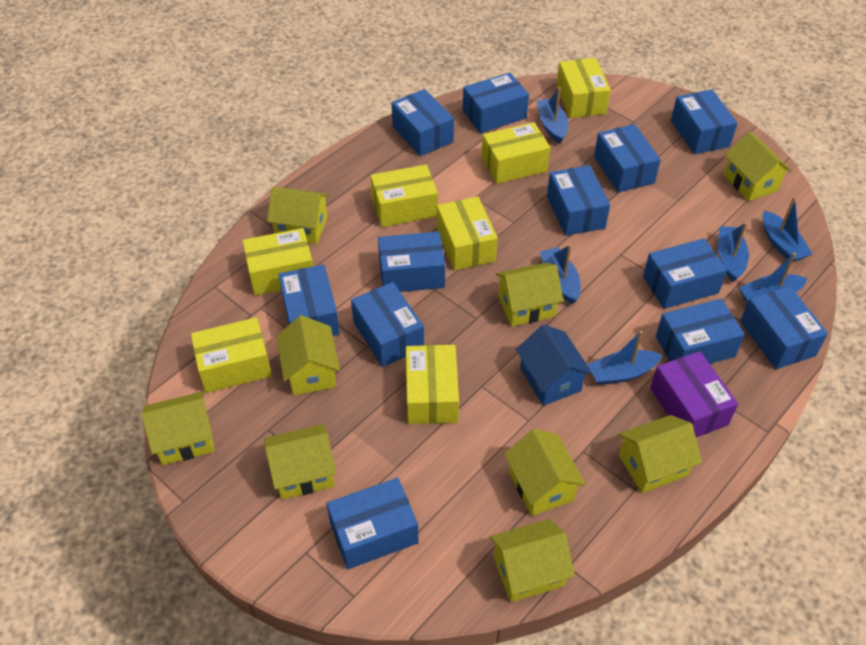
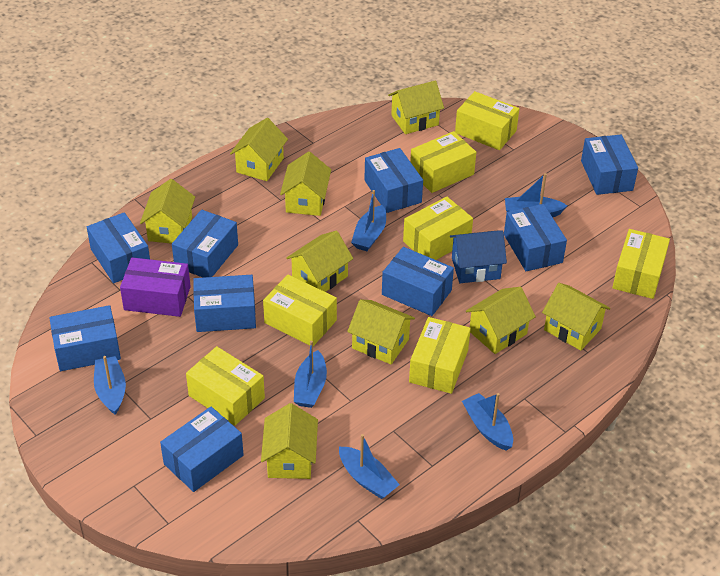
blue box: [278,265,340,336] [326,478,419,569] [351,282,424,367] [378,231,445,292] [392,89,454,156] [463,73,529,133] [547,165,610,236] [594,124,661,193] [643,238,727,309] [656,299,745,364] [671,90,737,154] [740,286,828,369] = 12 -> [49,305,121,371] [87,212,150,283] [160,407,244,492] [172,210,238,278] [193,275,256,332] [364,148,423,213] [382,247,454,316] [504,204,567,271] [581,134,638,195] = 9

